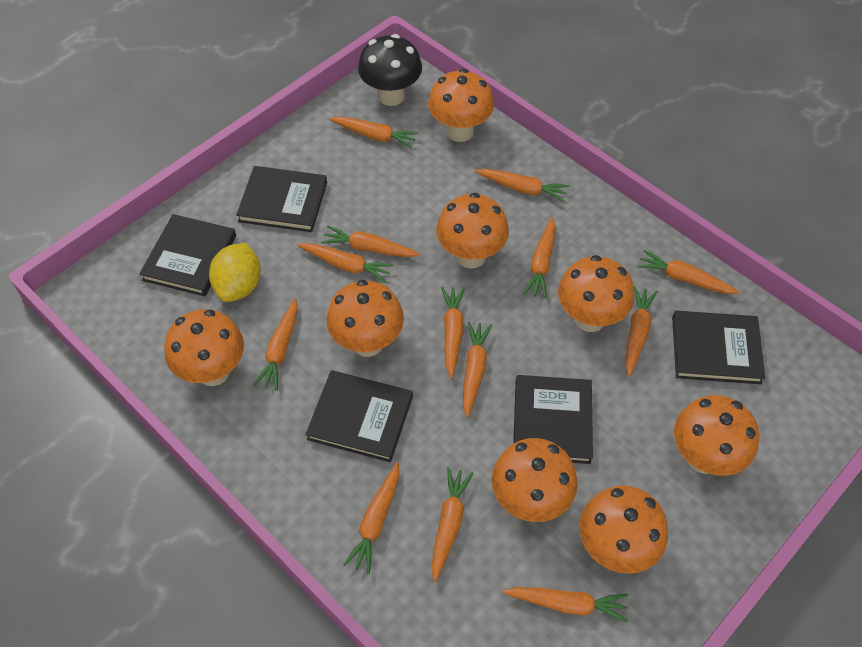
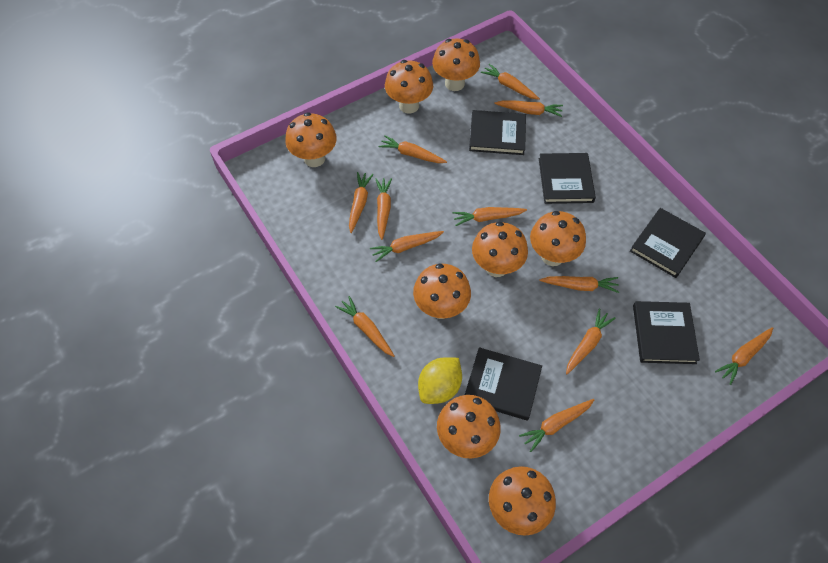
black mushroom: [358,34,422,106] = 1 -> none = 0
orange carrot: [253,298,298,391] [297,243,394,283] [321,225,420,257] [329,117,418,148] [343,462,399,574] [431,467,474,582] [441,287,465,378] [463,322,492,417] [474,169,569,202] [502,587,628,623] [523,217,556,299] [626,286,658,376] [637,250,740,294] = 13 -> [335,296,394,357] [349,172,374,233] [370,231,444,262] [375,178,392,240] [378,135,447,163] [452,207,527,226] [481,64,540,100] [494,100,563,117] [519,399,594,452] [539,276,619,293] [566,308,616,374] [715,327,773,385] = 12

